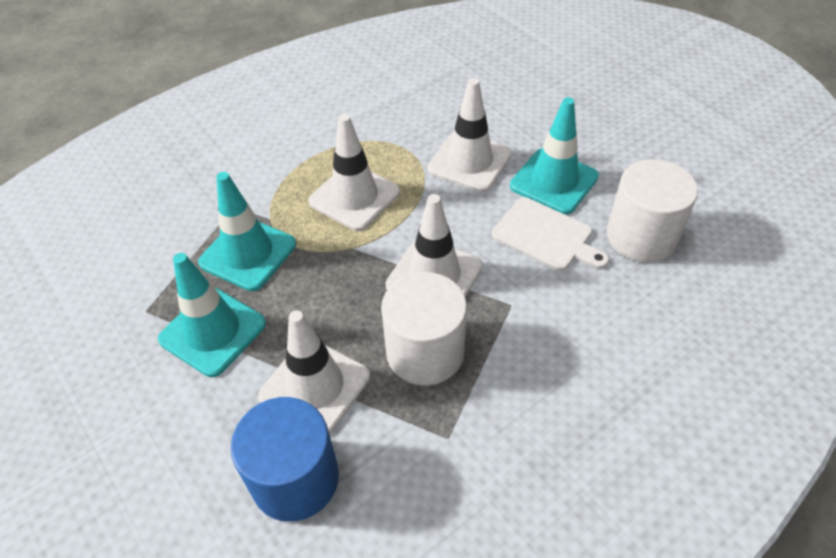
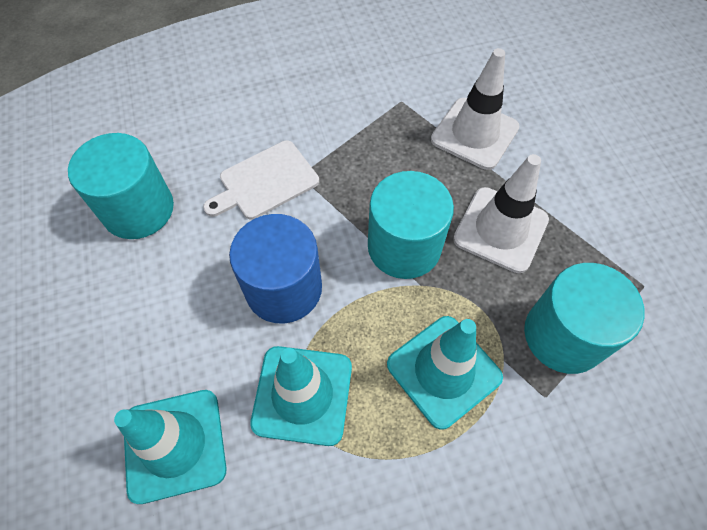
turquoise cylinder: none = 0 -> [68,133,174,239] [368,171,454,279] [524,263,645,374] = 3
white cylinder: [381,272,467,386] [607,159,698,263] = 2 -> none = 0
white traffic cone: [258,310,370,435] [308,114,400,231] [385,194,483,297] [427,78,512,192] = 4 -> [431,48,520,170] [453,154,549,273] = 2

